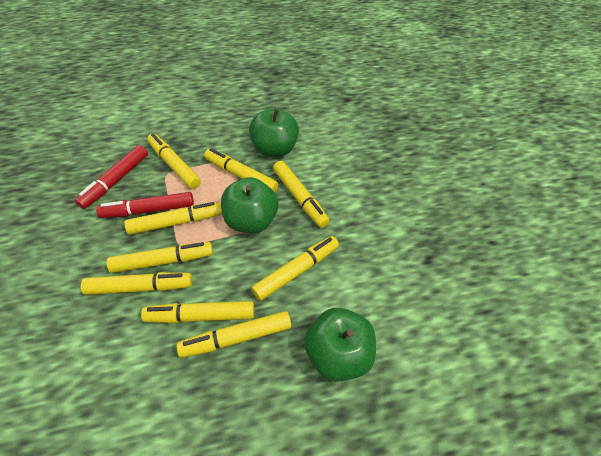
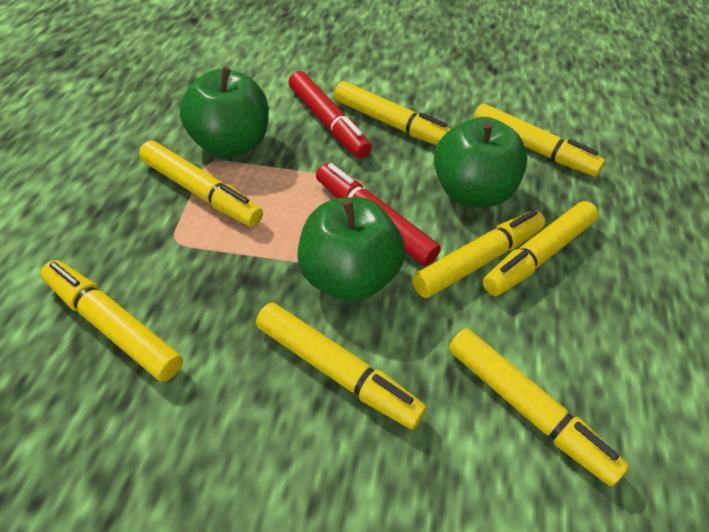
yellow marker: [81,272,192,295] [107,242,213,273] [124,202,222,235] [141,301,254,323] [147,134,201,189] [176,311,291,358] [204,148,278,192] [251,236,339,301] [273,161,329,228] = 9 -> [41,260,183,382] [139,141,263,227] [256,303,427,430] [334,81,451,145] [412,210,545,298] [449,328,629,486] [473,103,605,177] [483,201,598,296] = 8

